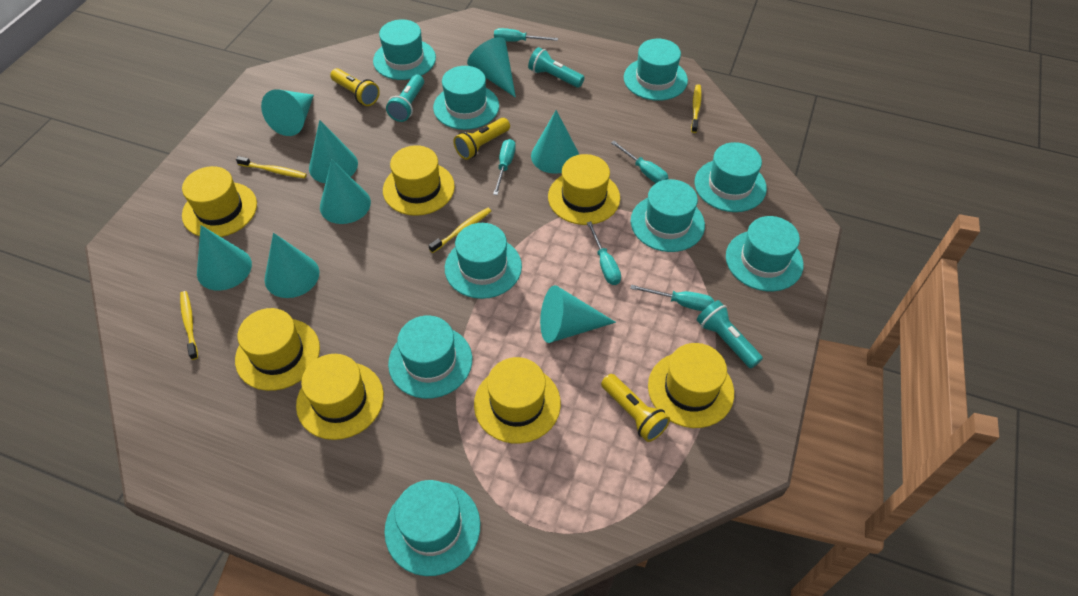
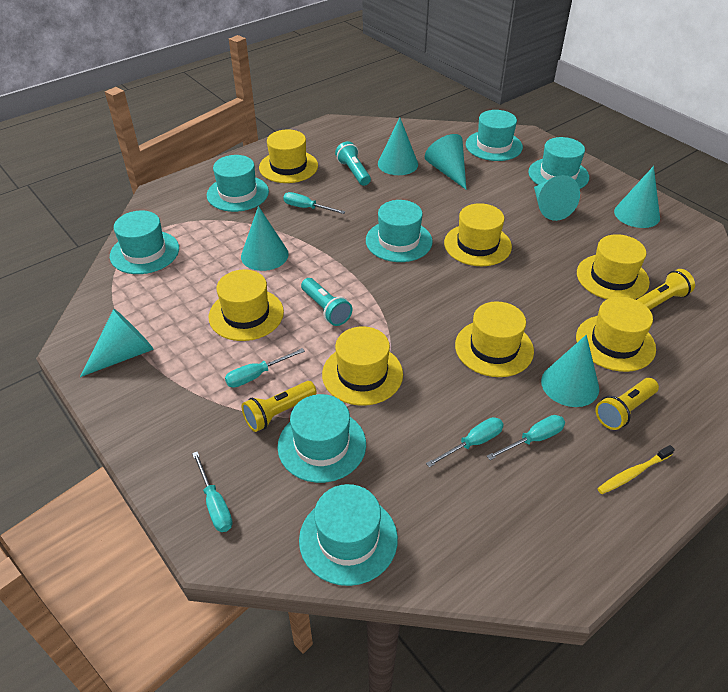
turquoise cone: [197,225,252,291] [261,90,314,136] [265,233,319,298] [309,120,358,183] [320,159,371,224] [467,37,516,98] [531,110,579,174] [540,285,616,343] = 8 -> [80,309,154,377] [241,206,289,271] [378,117,418,175] [425,134,467,190] [534,175,580,221] [541,335,599,407] [614,166,660,228] = 7
turquoise flashlight: [386,74,424,122] [528,47,585,88] [697,300,763,368] = 3 -> [301,278,352,326] [335,141,371,186] = 2
turquoise hat: [373,19,436,80] [384,480,480,576] [388,315,472,399] [433,66,499,130] [445,223,522,299] [624,39,688,101] [630,179,705,252] [695,142,767,212] [726,216,804,291] = 9 -> [110,211,179,274] [207,155,269,212] [277,394,366,483] [299,484,398,586] [366,200,433,262] [466,110,523,161] [528,137,589,189] = 7
yellow toothbrush: [180,291,198,360] [236,156,307,178] [428,208,491,253] [691,85,702,133] = 4 -> [597,445,675,494] = 1

